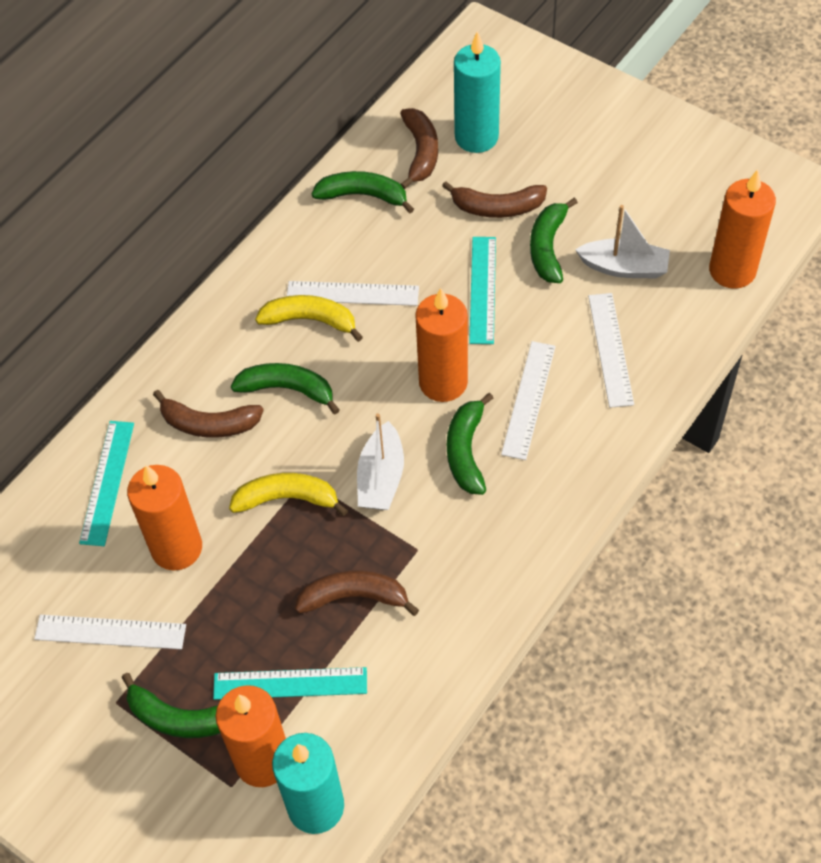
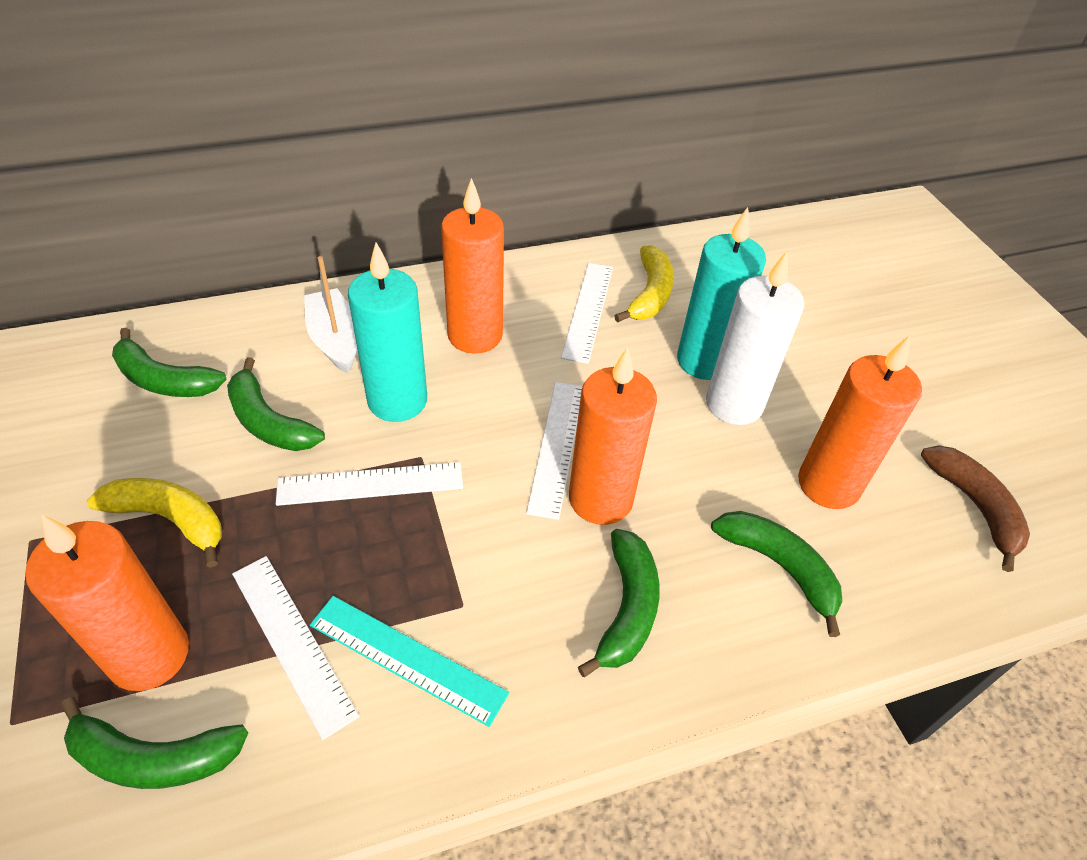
brown banana: [153,390,264,438] [295,570,419,616] [400,108,438,189] [442,181,547,218] = 4 -> [921,445,1030,572] = 1
turquoise ruler: [79,421,134,546] [213,667,367,700] [469,237,496,344] = 3 -> [310,596,509,727] = 1
white boat: [357,413,404,510] [575,205,670,279] = 2 -> [304,256,357,373] = 1
white candle: none = 0 -> [706,251,804,425] = 1

